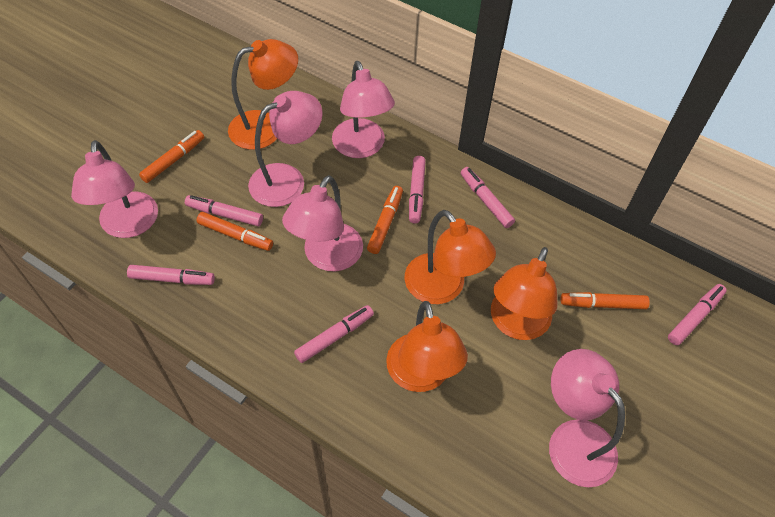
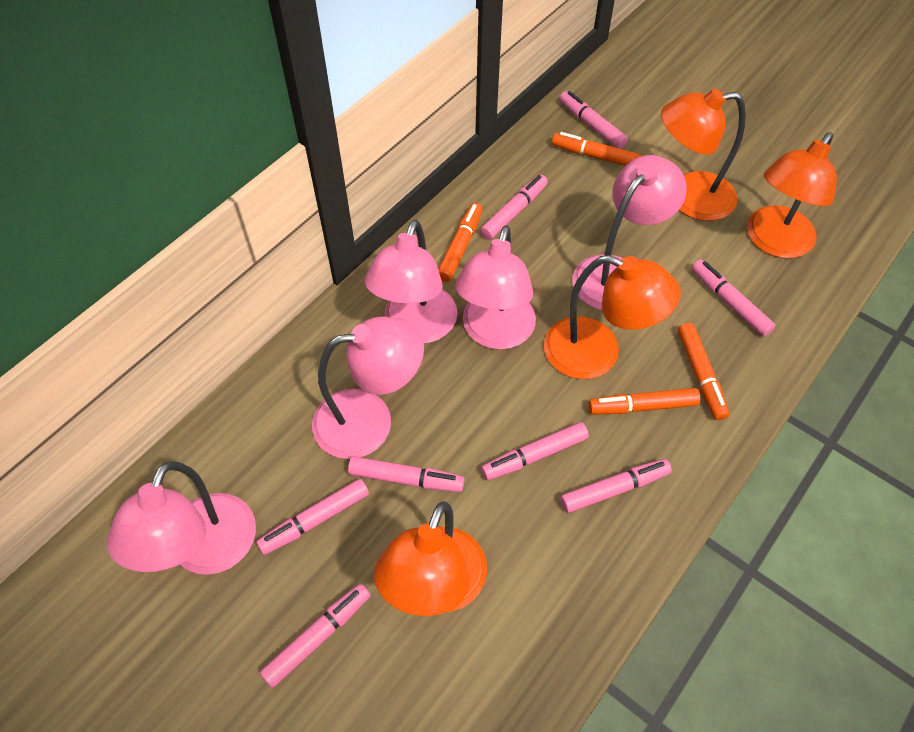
pink marker: [127,265,215,285] [185,195,263,226] [294,305,374,363] [409,156,426,224] [461,167,515,228] [668,284,727,345] = 6 -> [256,479,369,555] [260,583,370,688] [348,456,465,492] [480,175,548,240] [481,422,589,480] [560,91,628,149] [560,459,672,513] [692,260,776,336] = 8

